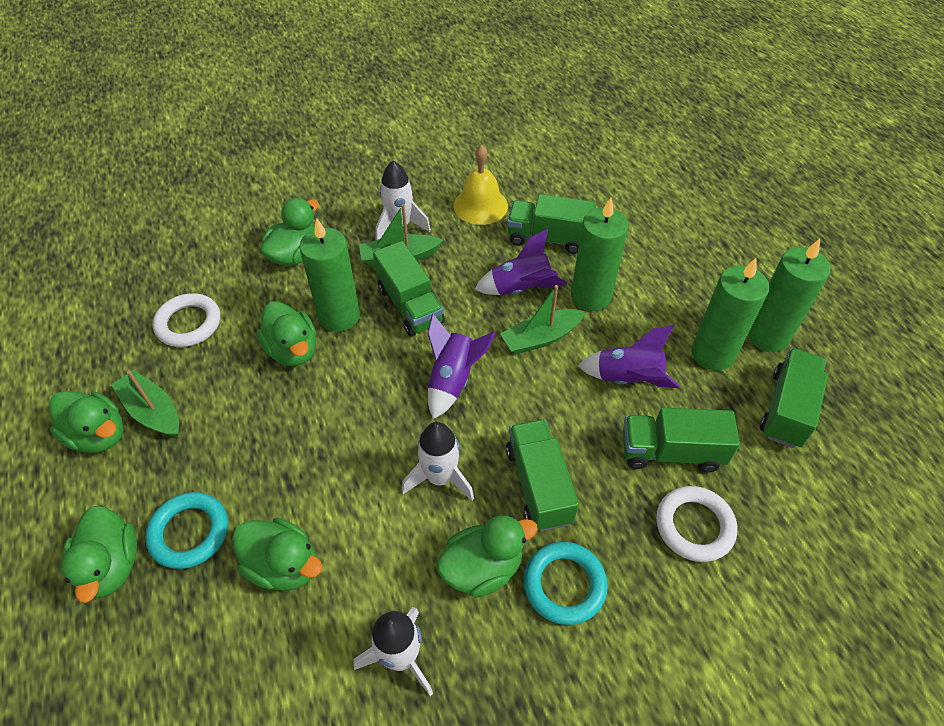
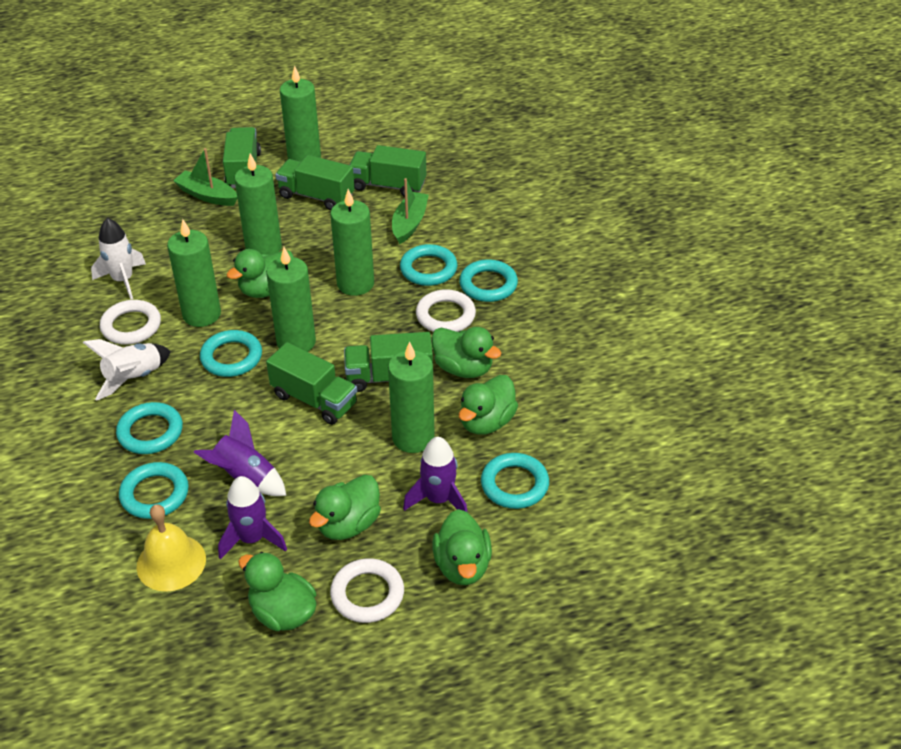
green boat: [111,370,179,437] [359,204,443,266] [500,285,586,354] = 3 -> [173,148,237,206] [392,178,429,244] = 2
green candle: [299,218,360,332] [571,198,629,311] [692,258,769,370] [748,239,830,352] = 4 -> [167,219,221,327] [235,153,282,255] [266,247,316,352] [280,66,321,162] [330,189,374,296] [388,341,435,453] = 6
turquoise ring: [145,492,228,569] [524,542,608,625] = 2 -> [116,402,183,454] [119,462,189,519] [200,330,262,377] [400,244,457,286] [459,259,518,302] [481,453,549,509] = 6
white ring: [153,293,220,347] [656,486,737,562] = 2 -> [100,300,161,345] [330,558,404,623] [416,289,476,332] = 3
white rocket: [354,607,433,696] [375,161,431,240] [402,422,474,501] = 3 -> [83,339,171,401] [91,218,146,300] = 2

